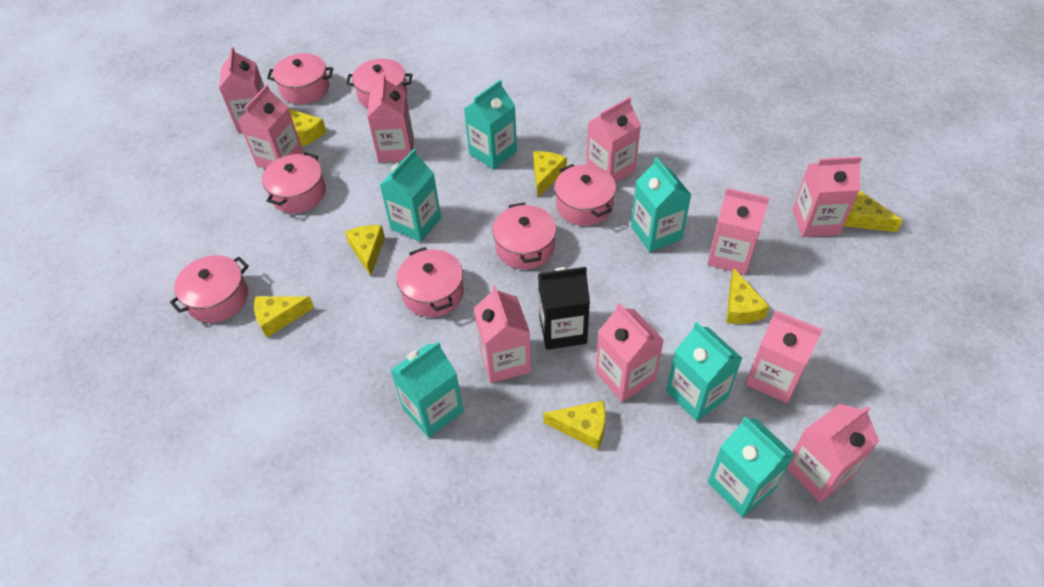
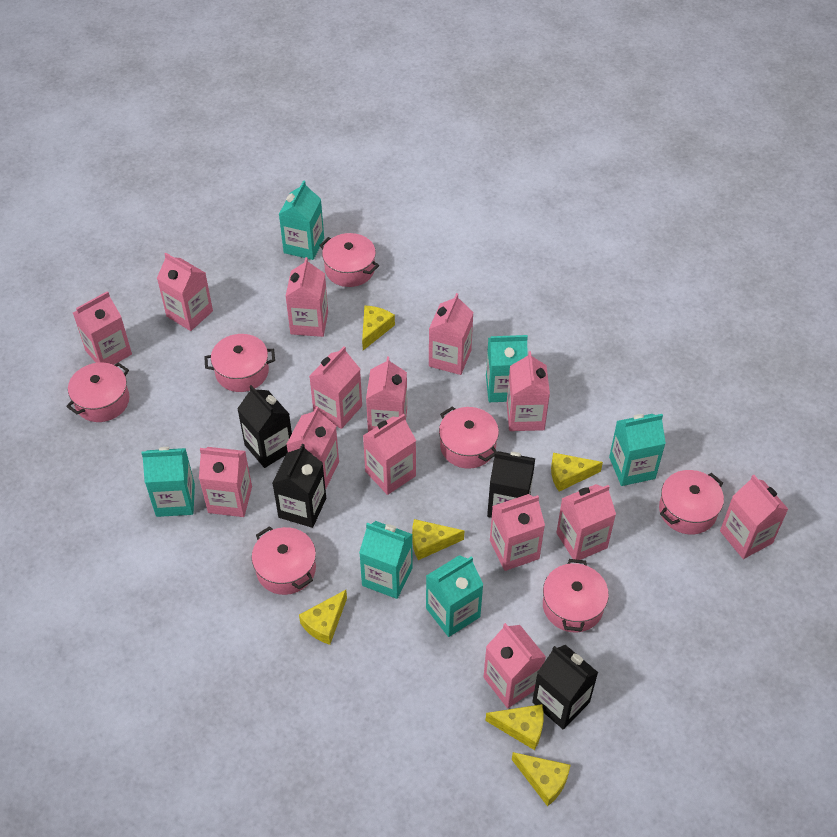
black carton: [538,267,590,350] = 1 -> [237,385,292,468] [272,444,326,528] [487,451,535,518] [532,645,598,730] = 4
pink carton: [219,47,264,133] [238,85,303,168] [367,75,414,162] [474,285,531,383] [586,97,641,183] [595,303,664,402] [707,188,769,275] [746,310,823,403] [787,404,879,502] [793,156,862,237] = 10 -> [73,291,132,365] [157,253,213,331] [199,447,252,517] [285,257,328,337] [286,406,339,489] [309,346,362,429] [363,414,416,495] [366,357,407,432] [429,293,474,375] [483,623,546,708] [490,494,545,571] [507,351,550,431] [556,484,616,560] [720,475,788,559] = 14
yellow cheese: [254,296,314,337] [289,109,326,146] [345,225,385,276] [533,151,567,197] [544,401,606,450] [726,269,770,324] [844,191,903,232] = 7 -> [299,590,347,645] [362,305,395,350] [412,519,464,560] [485,704,544,750] [512,752,571,807] [551,453,603,492] = 6

